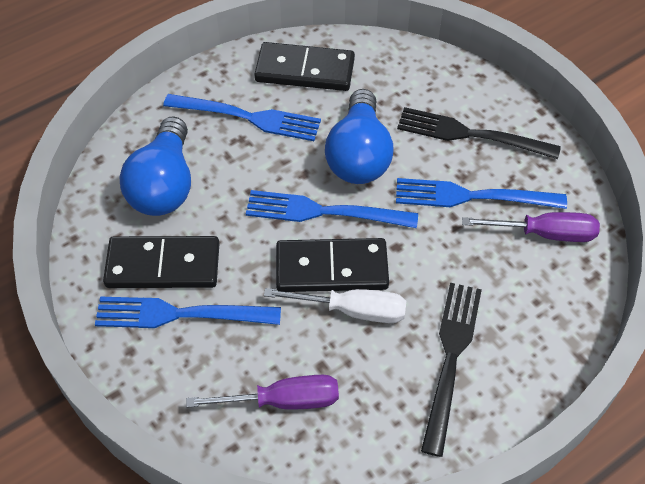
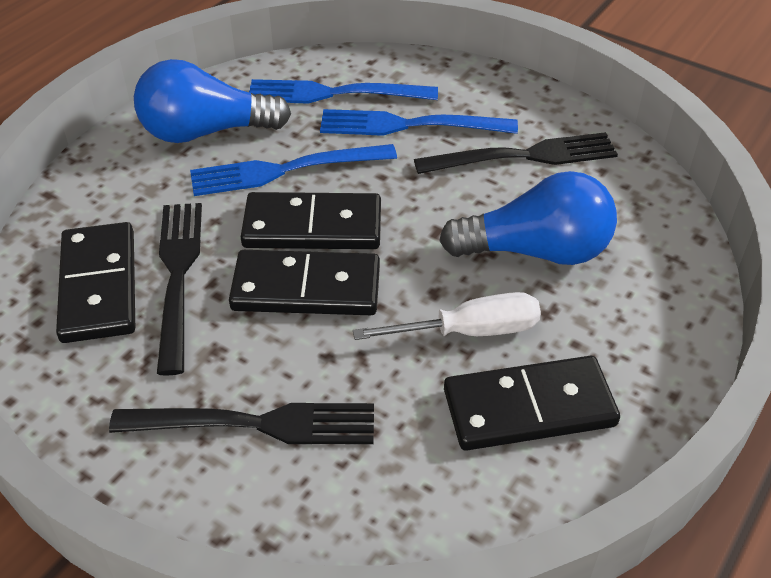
black domino: [103,236,219,288] [254,42,355,91] [276,238,389,292] = 3 -> [56,222,135,343] [229,250,380,315] [241,192,381,249] [444,356,620,451] = 4
black fork: [397,107,561,159] [421,283,482,457] = 2 -> [109,403,374,444] [157,203,202,376] [414,132,618,174] = 3
blue fork: [95,297,281,328] [163,94,321,141] [246,190,418,228] [396,178,567,209] = 4 -> [190,144,397,196] [249,79,438,103] [320,109,518,136] = 3
purple screwdriver: [186,375,339,410] [462,212,600,242] = 2 -> none = 0

